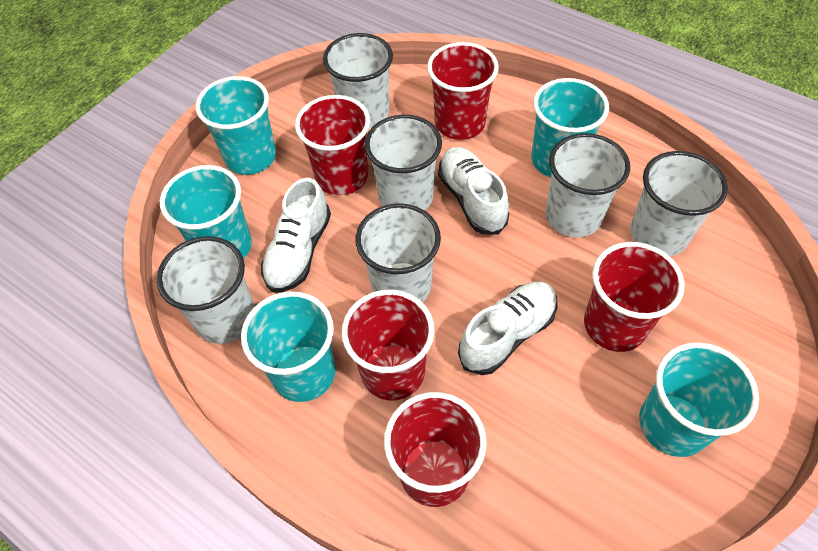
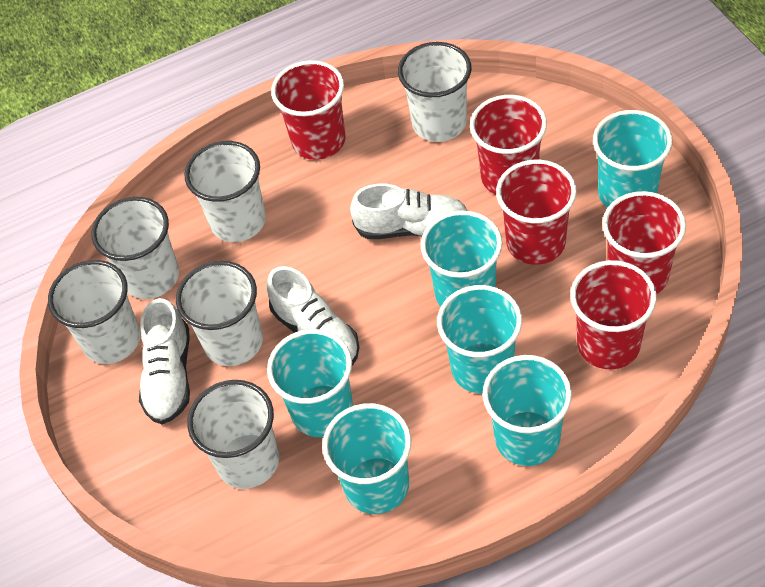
turquoise cup: [160,165,252,259] [196,76,276,175] [241,291,336,402] [532,78,609,177] [639,342,759,457] = 5 -> [267,329,353,437] [322,403,411,514] [421,210,502,307] [437,285,522,393] [483,355,572,466] [593,110,673,208] = 6

